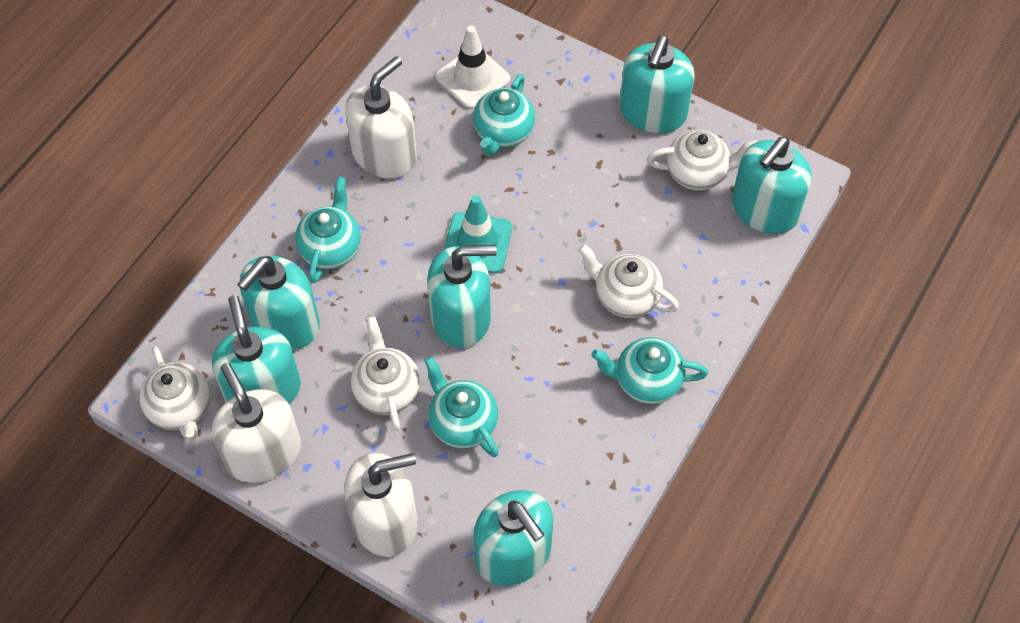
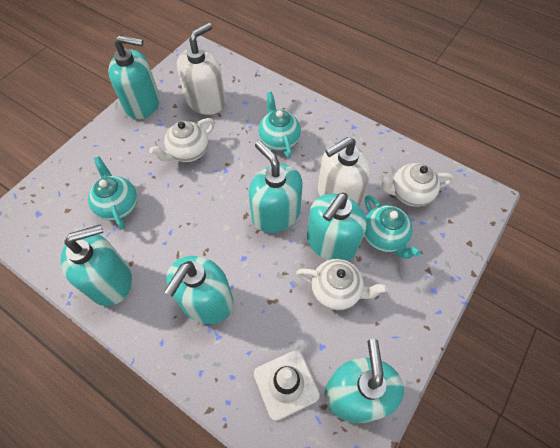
turquoise teapot: [295,177,361,283] [424,356,499,457] [473,74,535,155] [591,337,708,404] = 4 -> [88,156,137,229] [258,92,301,158] [364,195,421,259] = 3
turquoise traffic cone: [444,195,512,273] = 1 -> none = 0
white soap dispenser: [212,363,301,483] [344,453,417,557] [345,56,417,178] = 3 -> [177,23,226,115] [318,137,371,206] = 2
white teapot: [139,346,210,440] [351,317,420,431] [578,244,679,318] [647,130,757,190] = 4 -> [149,118,215,162] [296,259,388,310] [380,163,454,207] = 3

